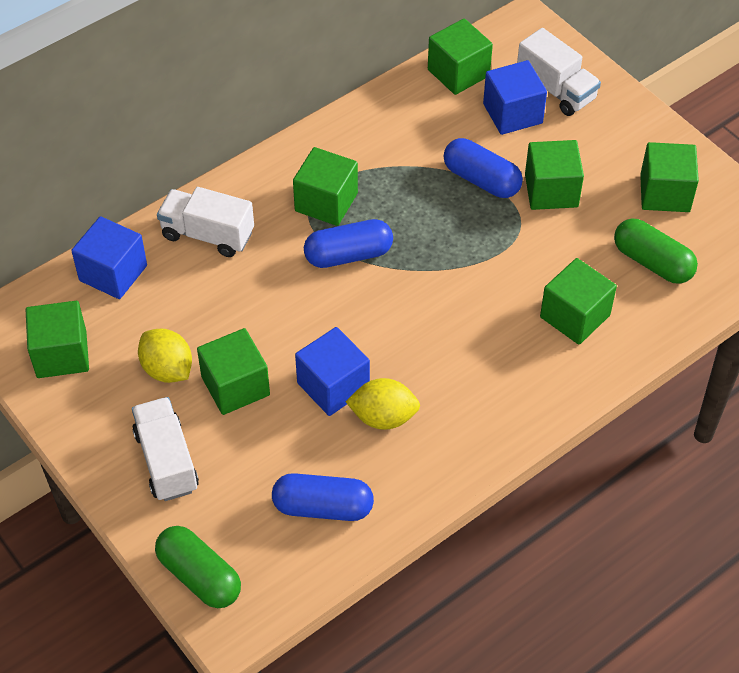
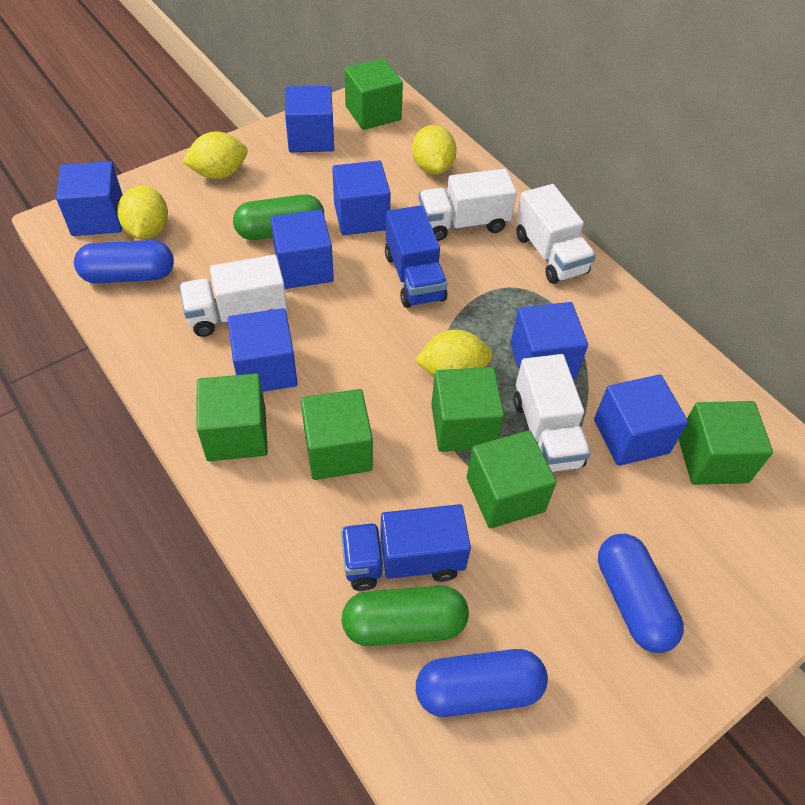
blue cube: [71,216,147,299] [295,327,370,416] [483,60,547,135] = 3 -> [56,161,123,236] [227,308,298,392] [271,210,334,289] [285,86,334,152] [332,160,391,235] [510,302,588,379] [594,374,688,466] = 7
blue truck: none = 0 -> [341,504,471,591] [385,205,447,308] = 2
green cube: [26,301,89,378] [197,328,270,415] [293,147,358,226] [428,19,493,95] [525,140,584,210] [540,258,617,345] [640,142,699,212] = 7 -> [196,373,268,461] [301,389,373,480] [344,58,403,130] [431,367,504,452] [467,430,557,528] [679,401,773,485] = 6
white truck: [132,397,199,501] [157,187,254,257] [517,28,601,116] = 3 -> [179,255,287,337] [419,169,517,241] [514,354,591,472] [516,184,596,284] = 4
yellow lemon: [138,329,192,383] [345,378,420,430] = 2 -> [117,185,168,239] [183,132,248,179] [412,125,457,174] [415,330,493,378] = 4

